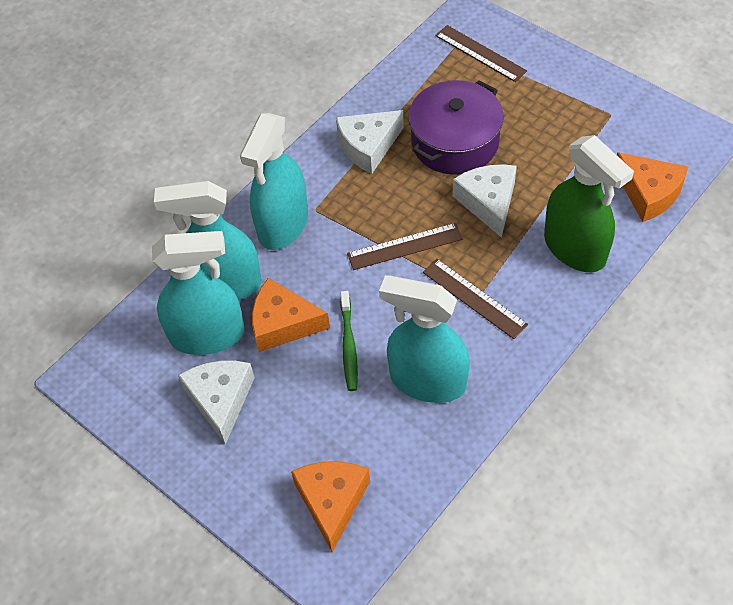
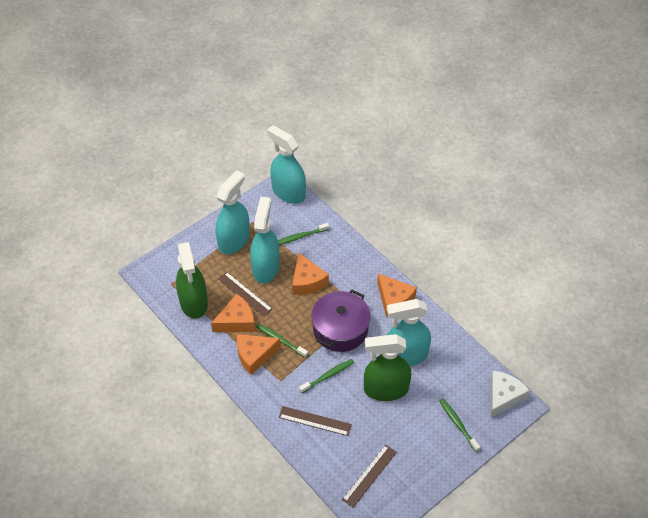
green spray bottle: [544,135,634,272] = 1 -> [176,242,208,319] [364,334,411,401] = 2
green toothbrush: [341,291,358,391] = 1 -> [256,323,308,358] [278,223,329,245] [299,359,354,393] [439,398,480,452] = 4
orange cheese: [252,278,330,352] [291,461,370,552] [617,152,688,222] = 3 -> [211,294,255,332] [237,334,281,375] [292,252,329,295] [377,274,417,317] = 4
white cheese: [178,361,255,445] [336,110,404,174] [453,164,517,238] = 3 -> [490,371,530,418] = 1

